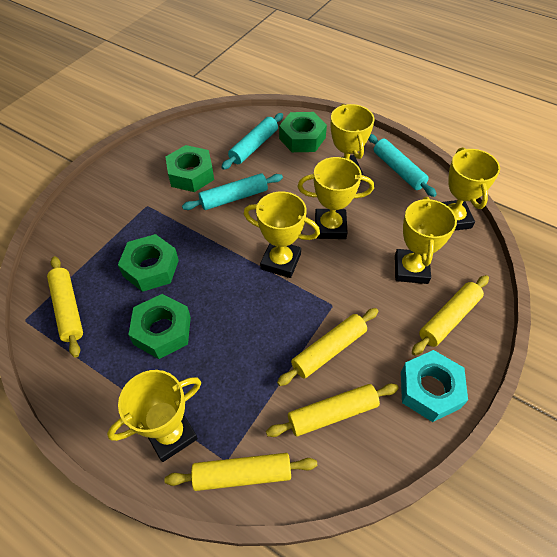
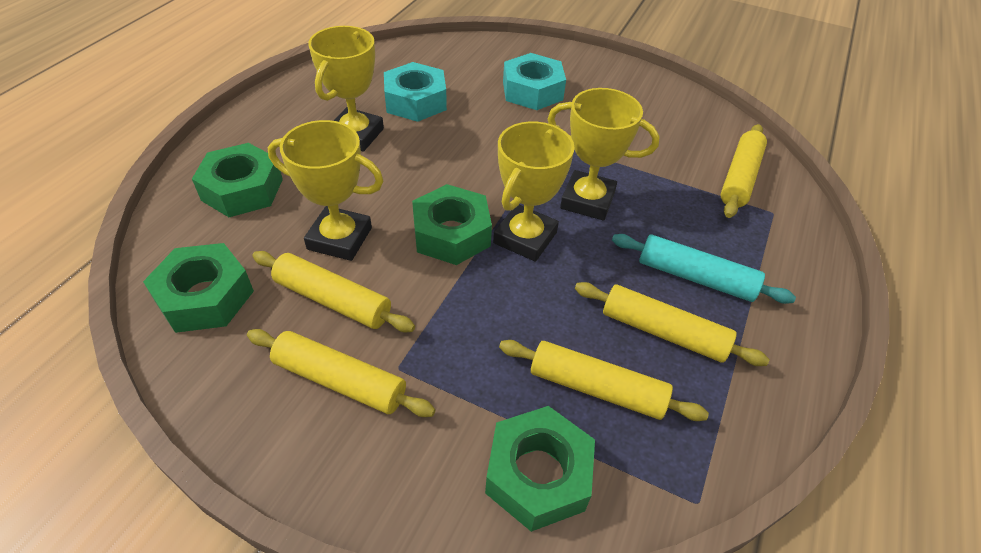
turquoise nut: [401,350,468,422] = 1 -> [384,62,447,122] [503,53,566,110] = 2
turquoise rolling pin: [182,173,283,210] [221,113,283,170] [368,134,437,197] = 3 -> [612,234,796,304] = 1
yellow trophy: [107,370,201,462] [244,191,320,278] [298,157,374,239] [330,104,374,181] [395,197,457,284] [442,147,500,231] = 6 -> [268,120,383,261] [309,26,384,152] [493,121,575,262] [548,88,660,221] = 4

